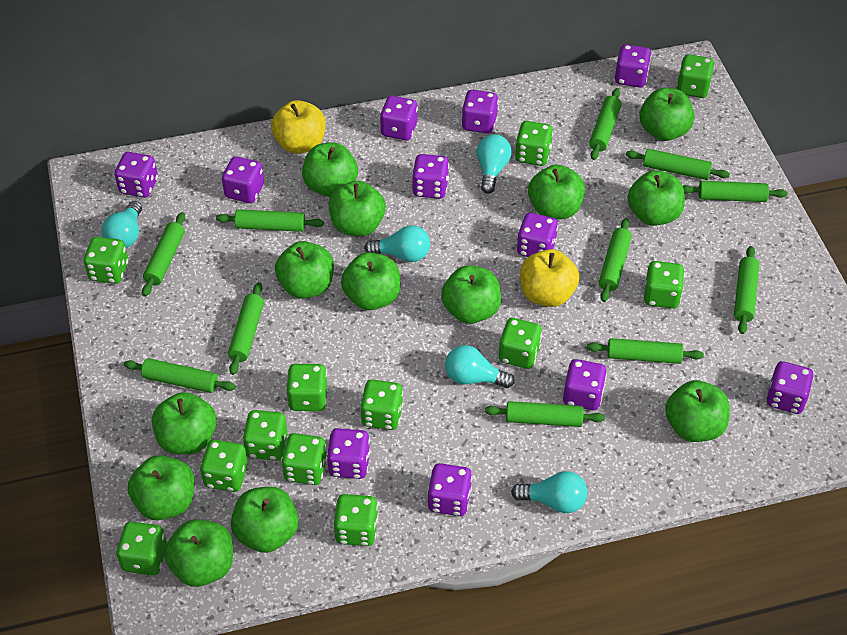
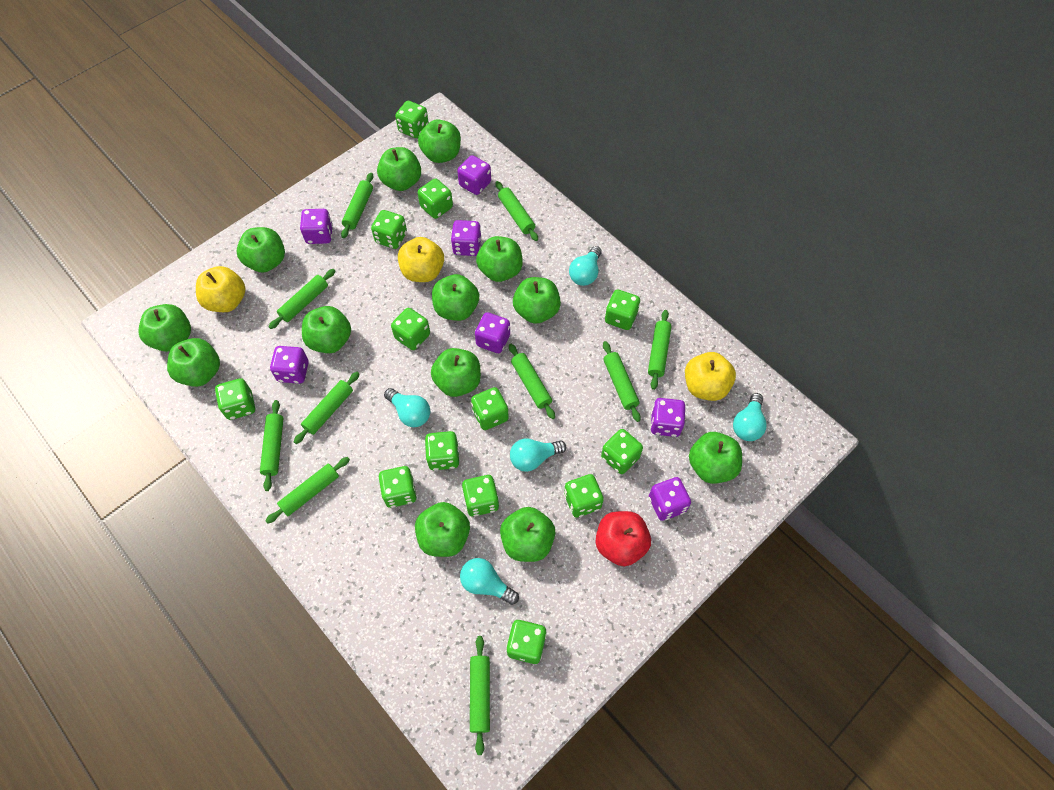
green dice: [83,237,129,284] [116,522,167,575] [200,440,248,492] [243,410,288,461] [281,433,327,485] [286,364,327,411] [333,494,378,546] [360,379,403,430] [499,318,542,369] [515,121,553,166] [644,261,685,309] [676,54,715,98] = 12 -> [215,378,255,420] [371,210,407,249] [379,466,417,508] [391,308,430,350] [395,101,429,138] [418,179,453,219] [425,431,459,470] [462,475,499,517] [471,387,509,430] [506,619,547,664] [564,474,604,518] [601,429,643,474] [605,290,640,330] = 13
green rolling pin: [124,358,236,393] [142,212,185,297] [216,209,324,232] [228,282,264,375] [485,401,605,427] [587,338,704,364] [589,88,621,160] [599,218,632,302] [626,149,730,180] [683,181,787,202] [734,246,759,334] = 11 -> [260,400,283,491] [266,457,350,524] [269,269,335,329] [294,372,360,444] [341,173,373,238] [470,636,490,755] [495,181,538,241] [509,344,555,419] [603,341,641,422] [648,310,671,390] = 10
purple dice: [115,152,158,198] [222,156,264,203] [327,428,370,479] [380,96,418,141] [412,154,449,199] [427,463,472,516] [461,89,499,134] [517,213,558,257] [563,359,607,410] [615,44,651,88] [767,361,814,414] = 11 -> [270,346,309,384] [300,209,333,244] [451,220,482,256] [457,155,491,195] [475,312,510,353] [649,477,691,521] [650,398,685,437] = 7
red apple: none = 0 -> [595,511,651,566] = 1
yellow apple: [271,100,326,154] [520,249,579,307] = 2 -> [196,266,245,312] [398,237,444,282] [685,352,736,401] = 3

